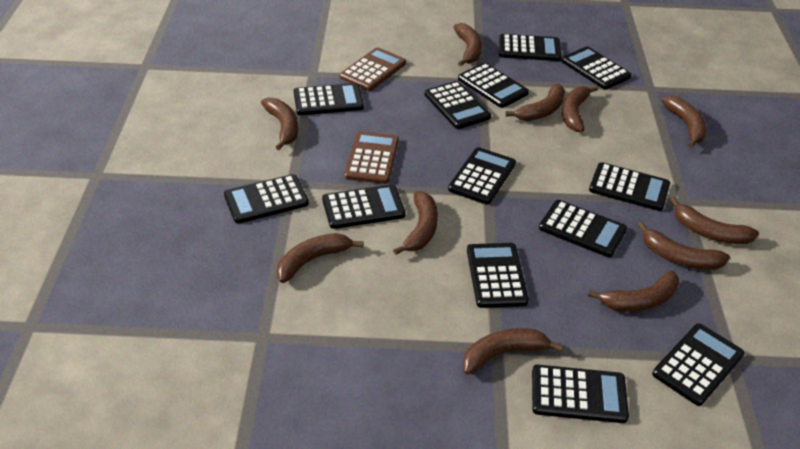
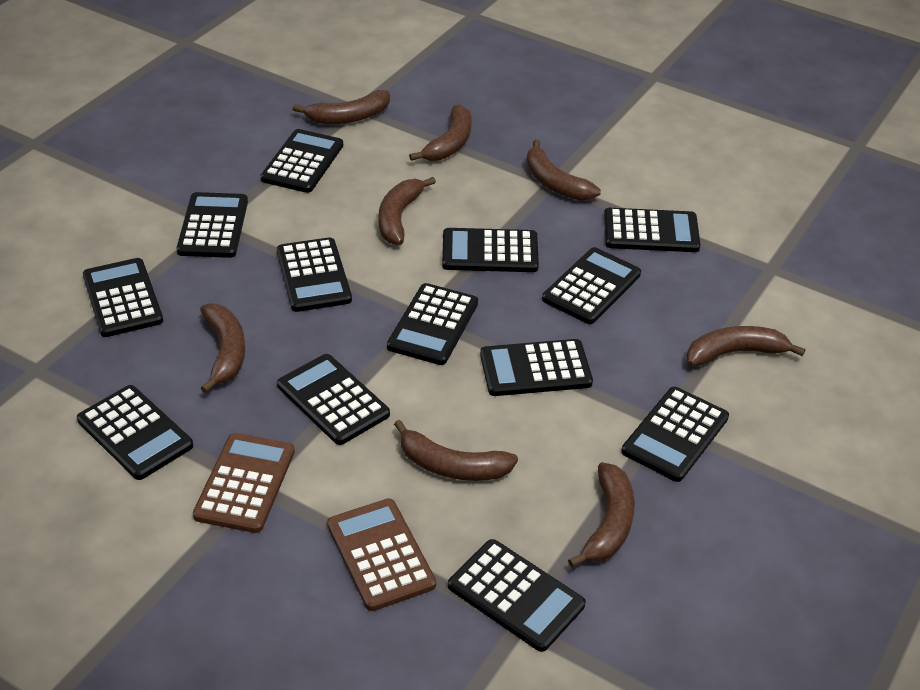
brown banana: [261,97,298,150] [277,233,364,283] [393,191,438,255] [453,23,482,66] [462,328,563,375] [505,84,565,121] [562,86,598,132] [588,271,679,312] [638,222,730,270] [662,96,707,148] [670,197,759,244] = 11 -> [200,303,245,393] [293,90,390,124] [379,177,436,245] [394,420,518,481] [409,105,471,161] [526,139,601,201] [568,462,635,567] [686,326,805,366] = 8

